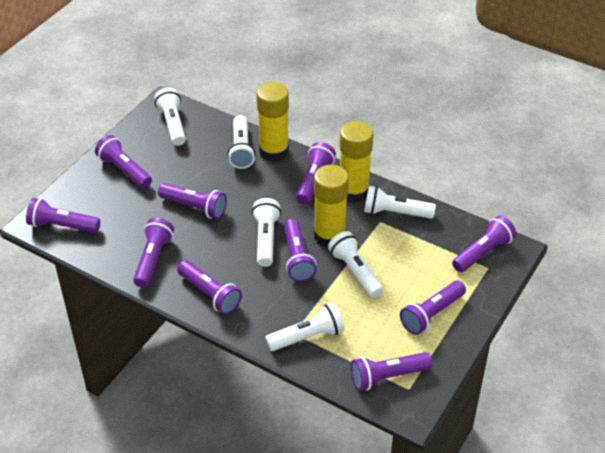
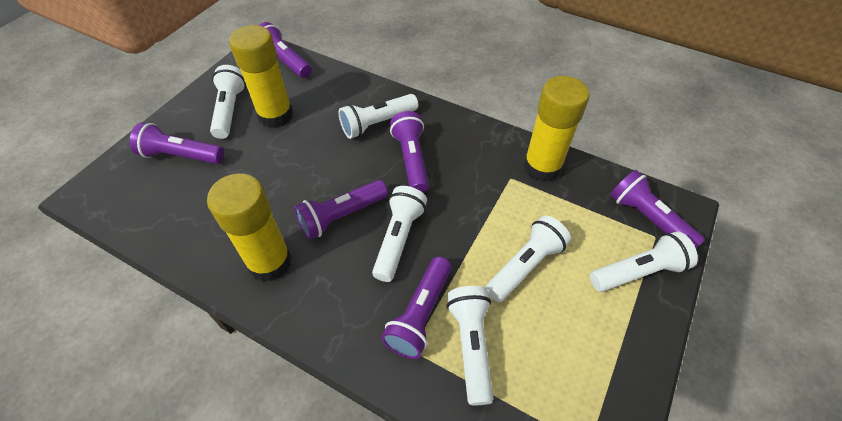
purple flashlight: [26,198,100,233] [95,135,152,188] [133,218,174,288] [158,183,227,219] [177,260,242,315] [284,219,317,282] [296,142,336,204] [351,352,432,391] [400,280,466,335] [452,215,517,272] = 10 -> [130,123,224,164] [259,22,312,78] [294,180,388,240] [381,257,452,359] [390,111,429,193] [610,170,705,248] = 6

